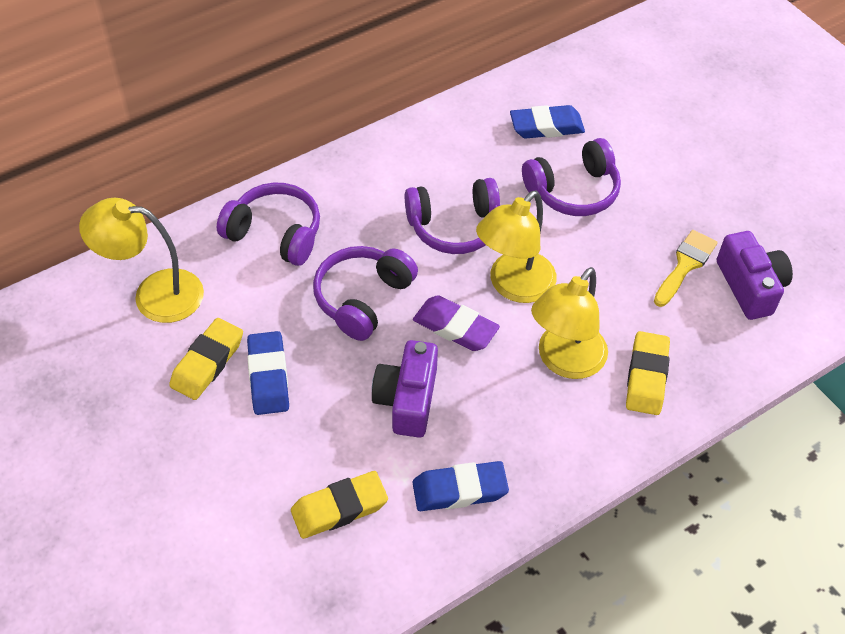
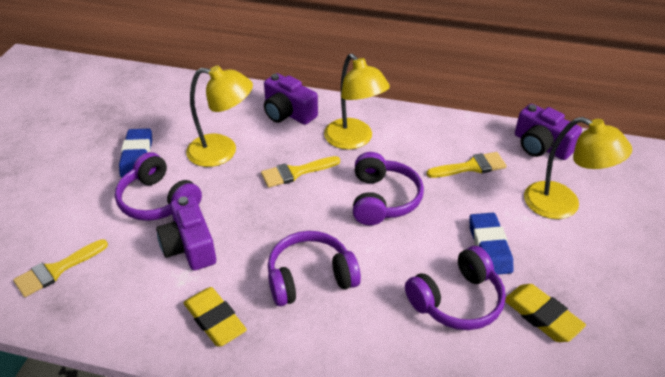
blue eraser: [247,331,289,415] [412,461,509,511] [510,105,585,138] = 3 -> [119,128,152,177] [469,213,514,275] = 2
purple camera: [372,340,438,438] [717,231,793,320] = 2 -> [156,195,216,271] [264,73,318,125] [515,104,582,160] = 3
purple eraser: [413,295,500,351] = 1 -> none = 0
yellow brush: [654,230,718,307] = 1 -> [13,239,108,297] [261,156,340,188] [426,152,507,178] = 3
yellow eraser: [169,318,243,400] [291,471,388,539] [626,331,670,415] = 3 -> [184,287,247,347] [505,284,586,342] = 2

